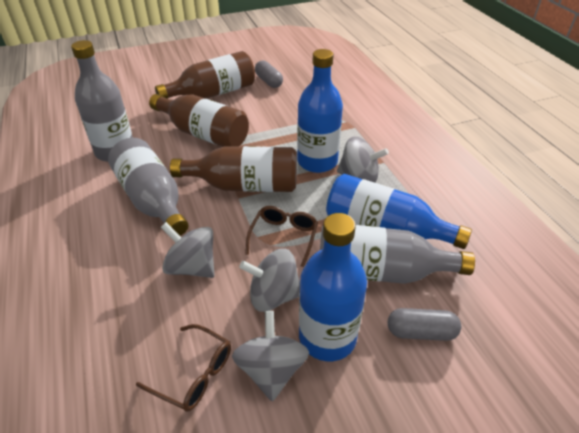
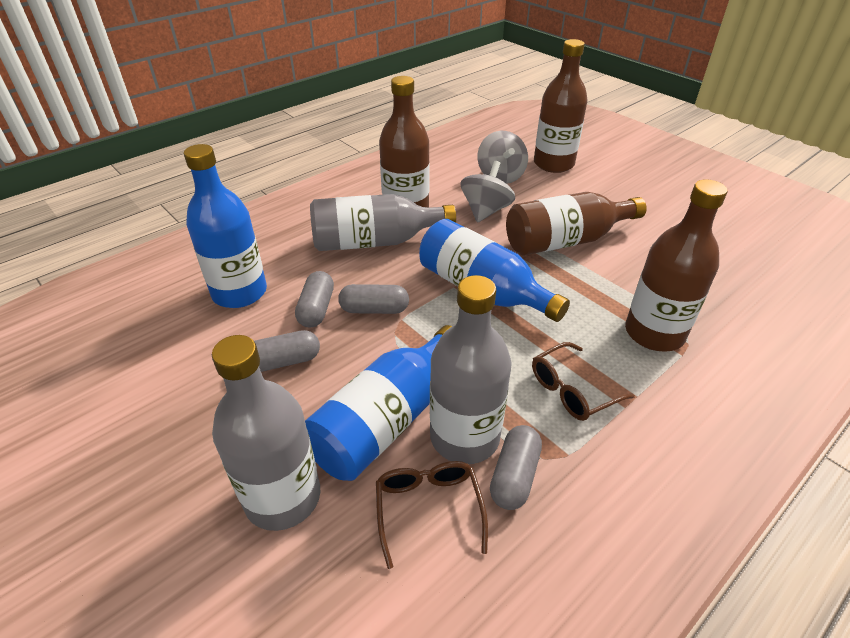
brown bottle: [149,94,249,147] [155,51,255,99] [170,146,297,192] = 3 -> [379,76,430,207] [506,192,647,256] [534,39,588,173] [625,179,728,352] = 4
grey capsule: [255,60,283,88] [388,308,461,341] = 2 -> [254,330,320,372] [295,271,334,327] [338,284,409,314] [490,425,542,510] = 4
grey spinning top: [161,222,215,278] [232,311,309,401] [239,249,300,312] [337,137,389,183] = 4 -> [461,161,515,223] [478,131,528,184] = 2

